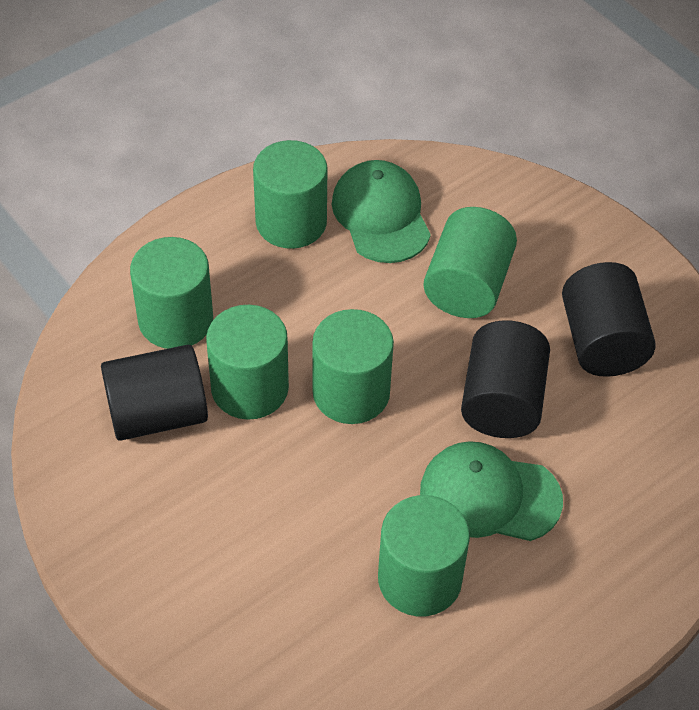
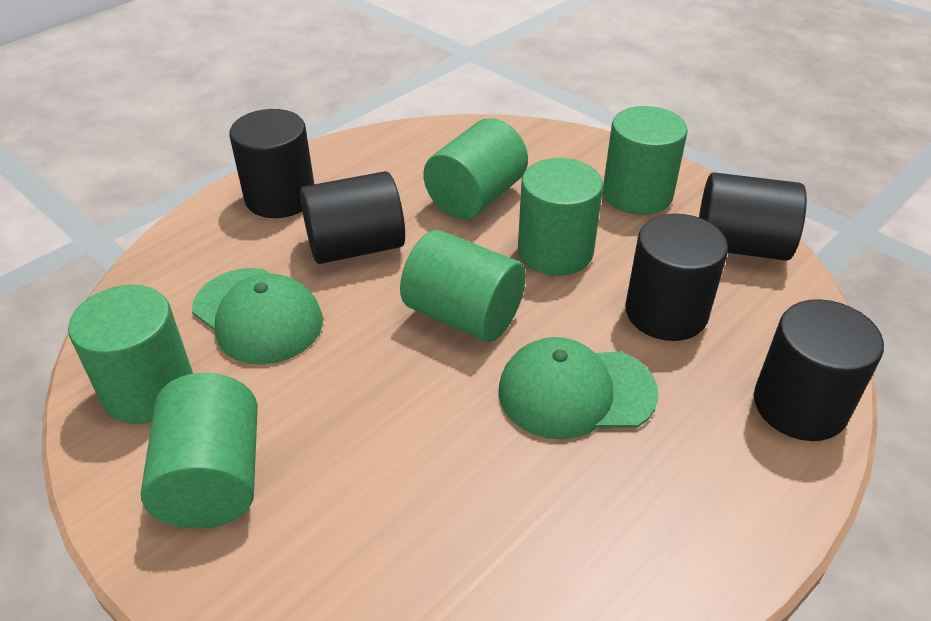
black cylinder: [101,345,208,441] [461,320,550,438] [562,262,656,377] = 3 -> [229,109,314,218] [300,171,405,264] [625,214,728,341] [699,172,807,261] [754,299,884,441] = 5

